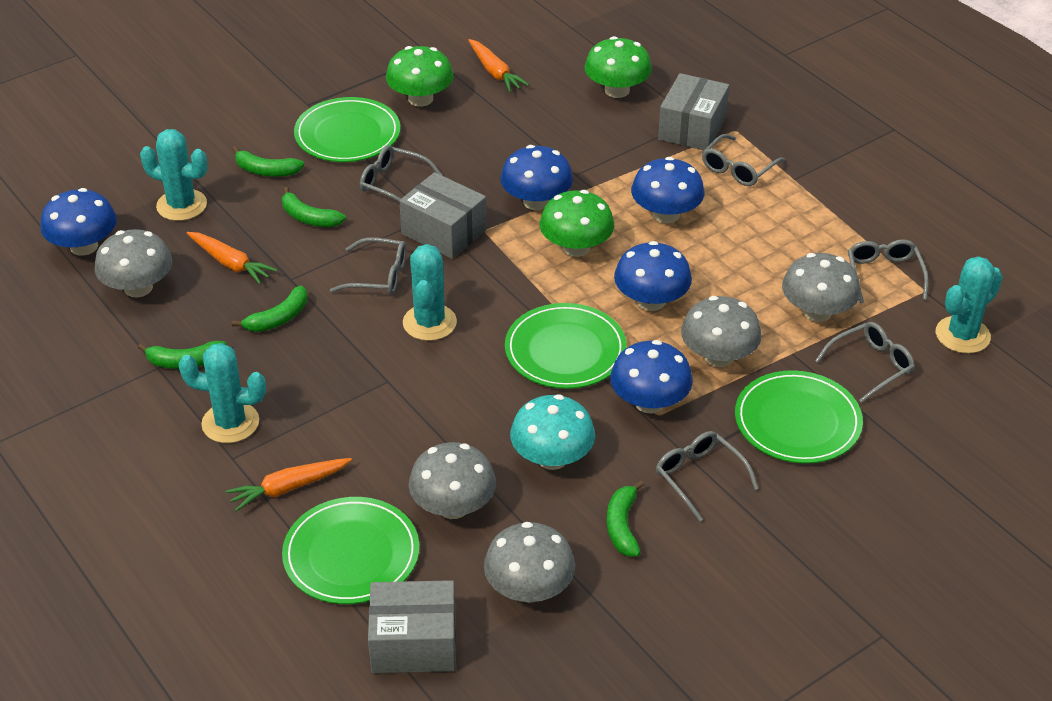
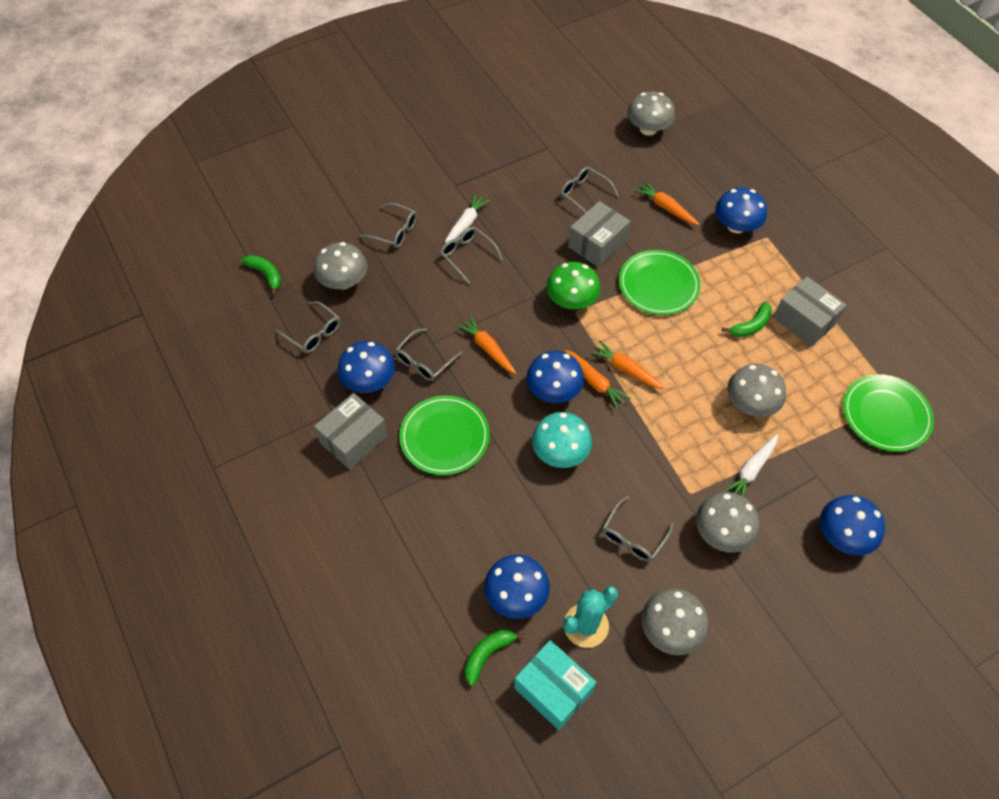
green banana: [138,341,227,369] [232,146,304,177] [232,286,308,332] [282,187,346,227] [607,480,644,556] = 5 -> [241,255,281,296] [465,630,524,686] [722,302,772,337] = 3
green mushroom: [386,46,454,106] [540,190,614,257] [585,36,652,98] = 3 -> [546,262,601,309] = 1
green plate: [282,497,419,604] [294,97,401,162] [505,303,627,389] [735,370,863,464] = 4 -> [399,395,490,475] [619,250,701,315] [843,374,934,452] = 3
orange carrot: [187,232,277,284] [226,458,352,512] [468,39,529,92] = 3 -> [456,316,516,374] [565,350,631,410] [589,340,665,390] [634,181,699,225] = 4
turquoise box: none = 0 -> [514,640,596,730] = 1
turquoise cactus: [140,129,208,221] [178,343,266,443] [403,244,457,341] [936,256,1003,354] = 4 -> [563,586,618,648] = 1
white carrot: none = 0 -> [445,194,490,243] [723,434,778,497] = 2

